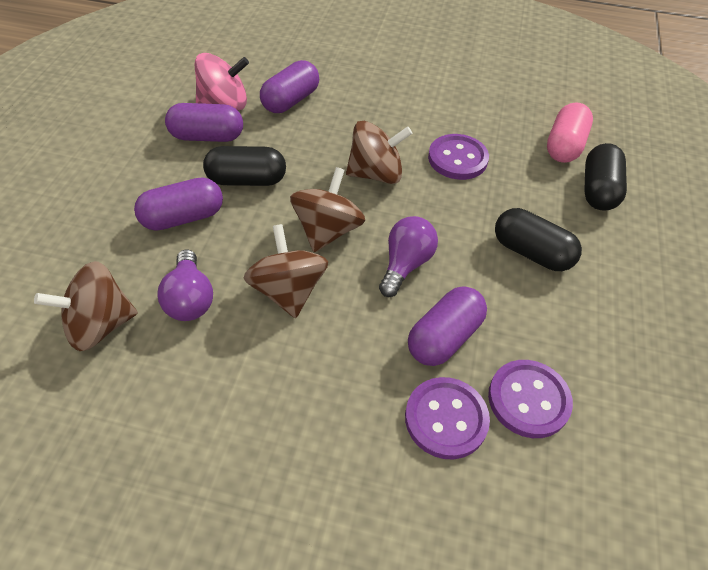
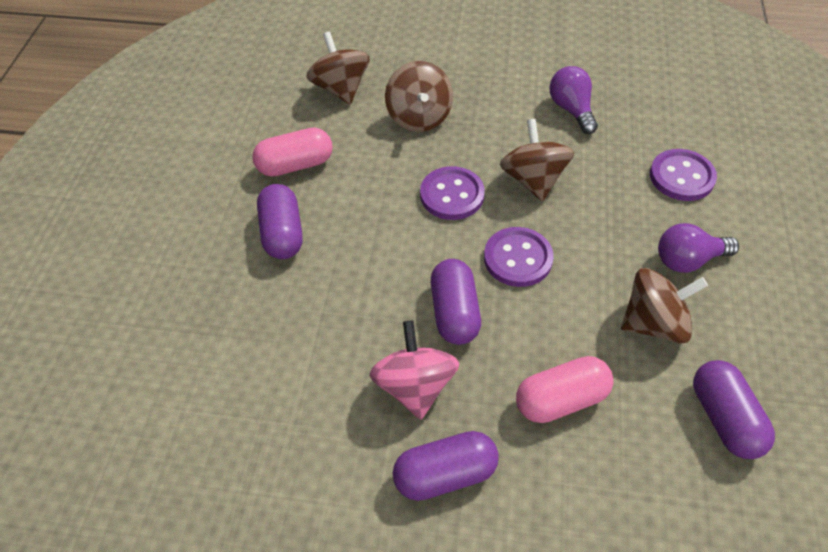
black capsule: [203,146,286,186] [495,208,582,271] [584,143,627,211] = 3 -> none = 0
pink capsule: [547,102,593,163] = 1 -> [252,127,333,177] [516,356,614,423] = 2

